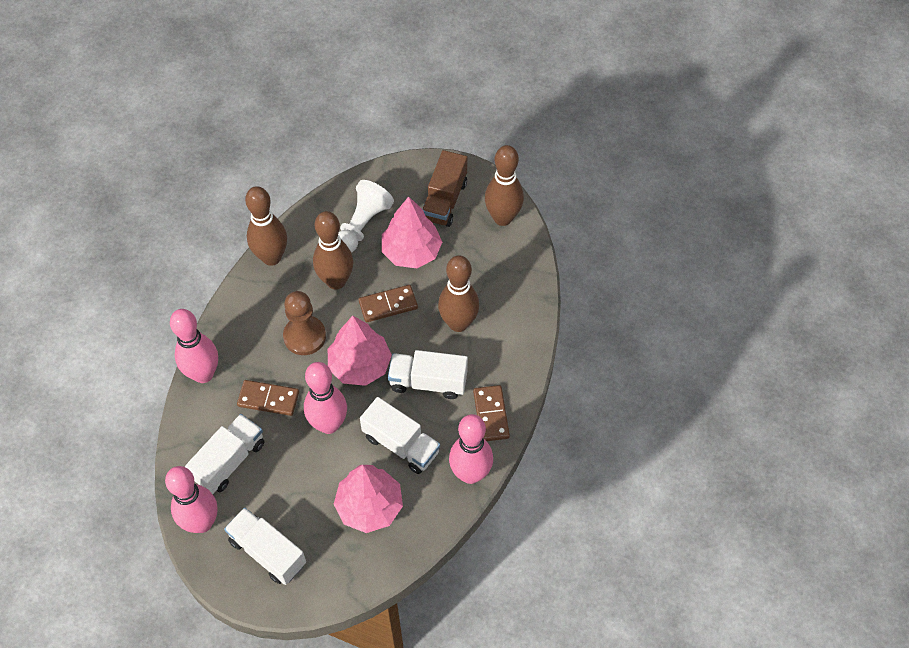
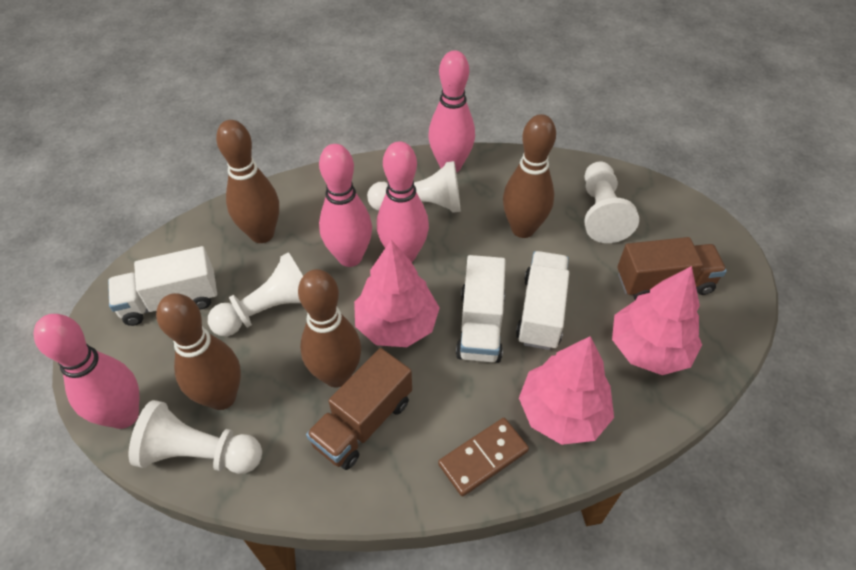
brown domino: [237,380,299,416] [359,285,418,322] [473,385,510,441] = 3 -> [438,418,529,497] = 1
brown pawn: [283,291,326,355] = 1 -> none = 0
brown truck: [423,150,467,227] = 1 -> [306,348,412,470] [617,237,727,300] = 2
white pawn: [338,180,394,253] = 1 -> [129,400,262,474] [208,252,303,337] [367,161,460,213] [584,162,639,243] = 4
white truck: [185,414,264,494] [224,508,306,585] [360,397,440,474] [388,350,468,399] = 4 -> [108,246,217,326] [456,255,506,363] [516,251,569,350] = 3

